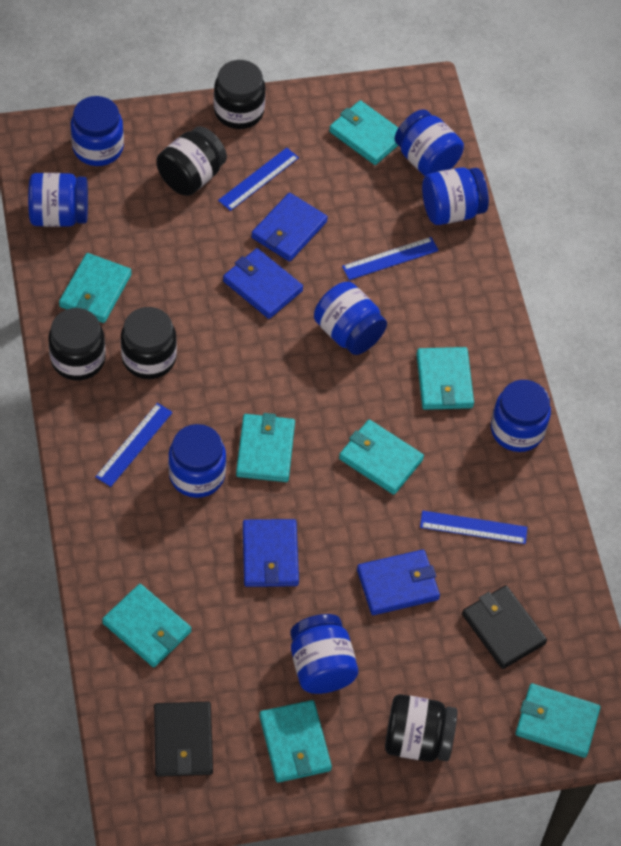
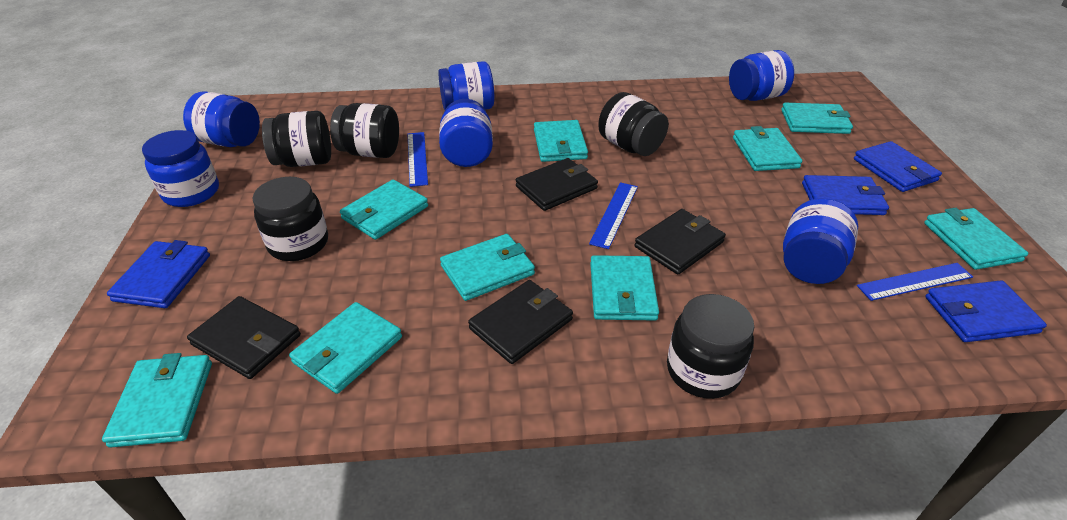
black wallet: [154,702,213,777] [462,585,547,669] = 2 -> [187,296,301,379] [468,280,573,364] [516,158,598,211] [634,209,726,275] = 4
blue jar: [28,173,88,227] [71,96,124,166] [168,424,226,498] [290,614,358,694] [314,282,387,355] [395,109,464,176] [422,167,489,225] [491,380,551,452] = 8 -> [142,130,219,207] [183,92,260,147] [438,61,494,110] [439,99,493,167] [729,50,794,101] [783,198,858,284] = 6
blue ruler: [95,403,173,487] [218,148,299,211] [342,237,439,280] [420,510,527,544] = 4 -> [408,132,428,187] [589,182,638,249] [857,263,973,301] = 3
turquoise wallet: [59,253,132,323] [102,584,191,667] [236,413,295,482] [259,700,332,783] [329,100,398,165] [339,420,424,495] [417,347,474,410] [515,683,600,758] = 8 -> [102,353,212,448] [289,302,402,394] [340,180,428,240] [440,234,535,301] [534,120,588,162] [590,255,659,321] [733,126,802,171] [781,103,853,134] [924,208,1028,270] = 9

